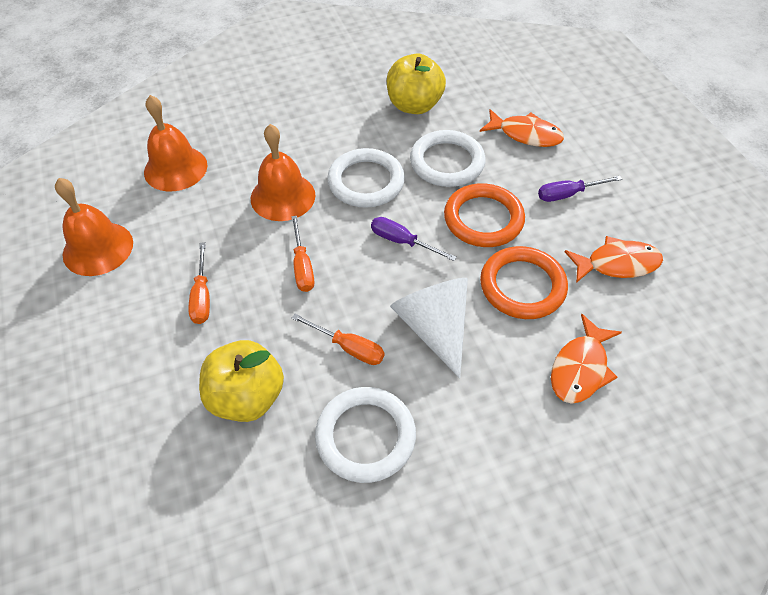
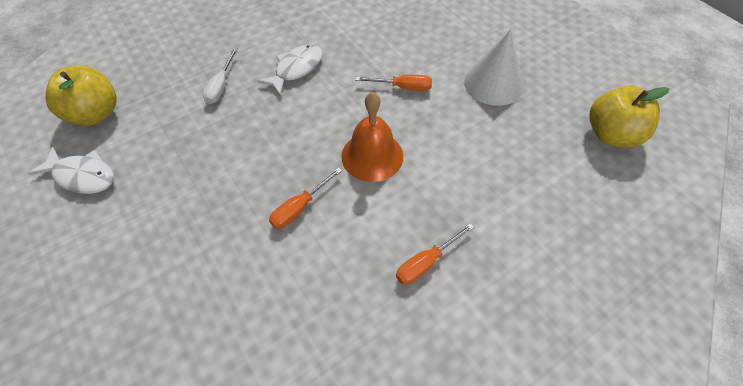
orange bell: [55,178,133,276] [144,95,207,191] [251,124,315,221] = 3 -> [341,92,403,182] = 1
orange fish: [480,109,564,147] [551,314,622,404] [565,236,663,283] = 3 -> none = 0
orange ring: [444,183,525,247] [480,246,568,319] = 2 -> none = 0
purple screwdriver: [371,217,457,261] [538,176,622,202] = 2 -> none = 0
white fish: none = 0 -> [28,147,114,194] [257,44,323,96] = 2
white ring: [315,387,416,483] [327,148,405,208] [410,130,486,187] = 3 -> none = 0
white screwdriver: none = 0 -> [203,48,238,104] = 1

